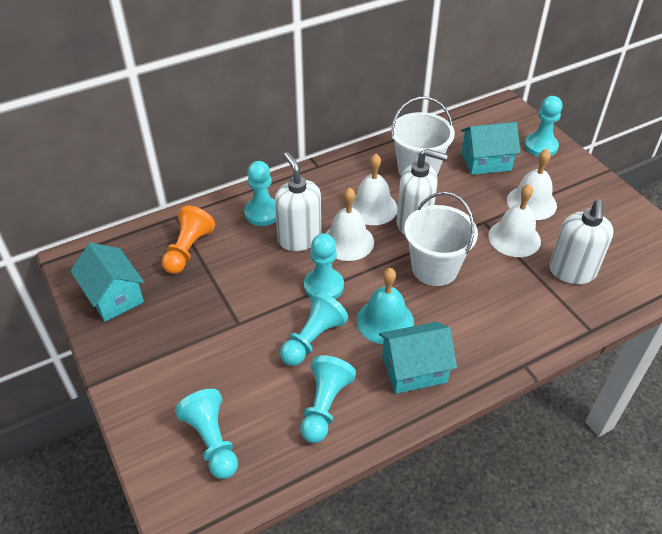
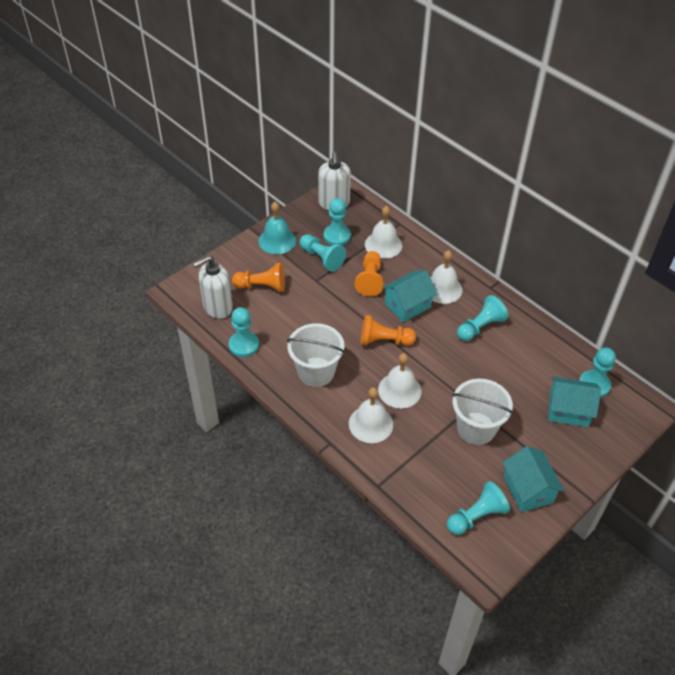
orange pawn: [162,206,215,274] = 1 -> [232,263,285,292] [355,251,384,296] [361,315,416,346] = 3
white soap dispenser: [275,152,321,251] [396,149,448,235] [549,199,614,284] = 3 -> [193,255,233,319] [318,151,351,210] = 2

